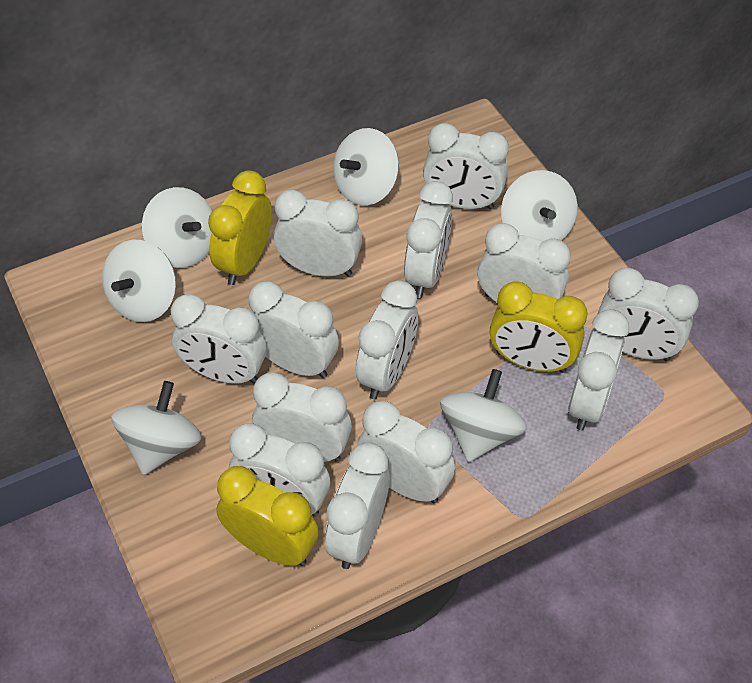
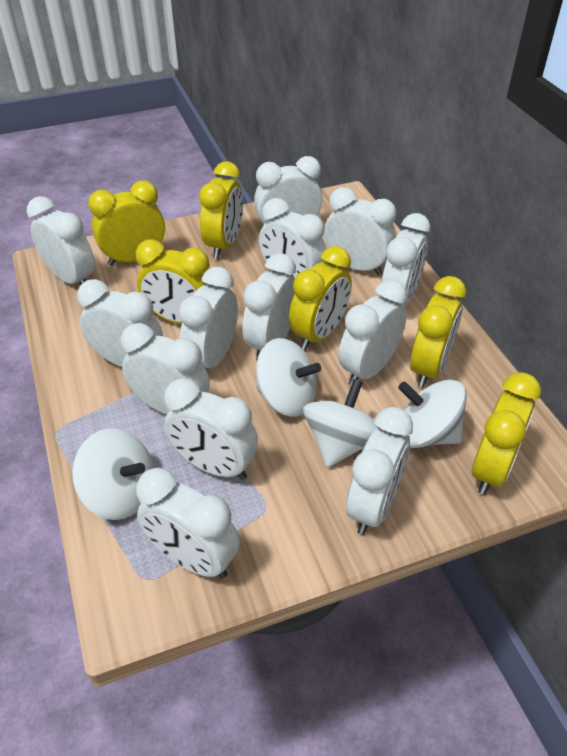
white spinning top: [102,240,176,322] [111,381,201,475] [142,187,212,268] [333,128,399,205] [440,369,527,462] [501,170,578,241] = 6 -> [72,429,154,520] [256,338,321,417] [303,379,377,467] [398,380,467,448] = 4
yellow clock: [208,170,272,285] [216,466,319,566] [490,281,588,373] = 3 -> [88,181,165,266] [136,239,210,324] [199,161,243,259] [289,246,352,350] [410,276,466,388] [472,372,541,495] = 6

